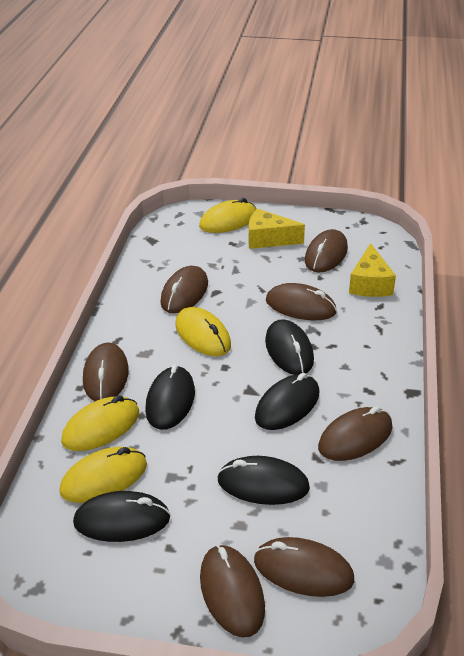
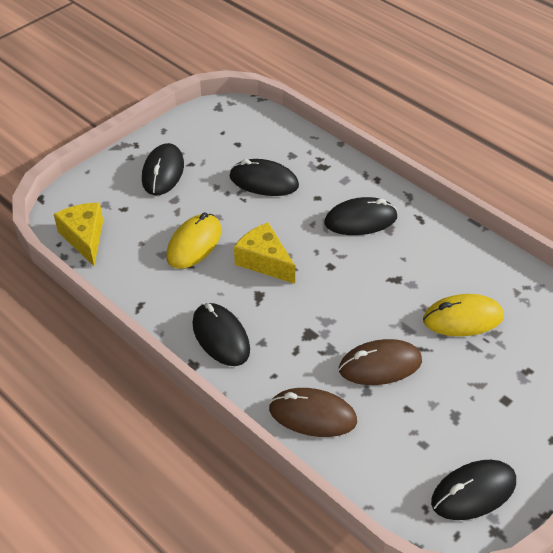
brown mouse: [83,342,129,401] [160,266,208,313] [200,545,265,638] [254,537,354,597] [266,283,337,320] [305,229,348,272] [318,406,393,461] = 7 -> [269,388,357,437] [339,339,422,385] = 2
yellow mouse: [59,447,147,503] [61,395,139,451] [175,307,231,356] [199,198,256,233] = 4 -> [166,212,221,269] [423,294,504,336] = 2

